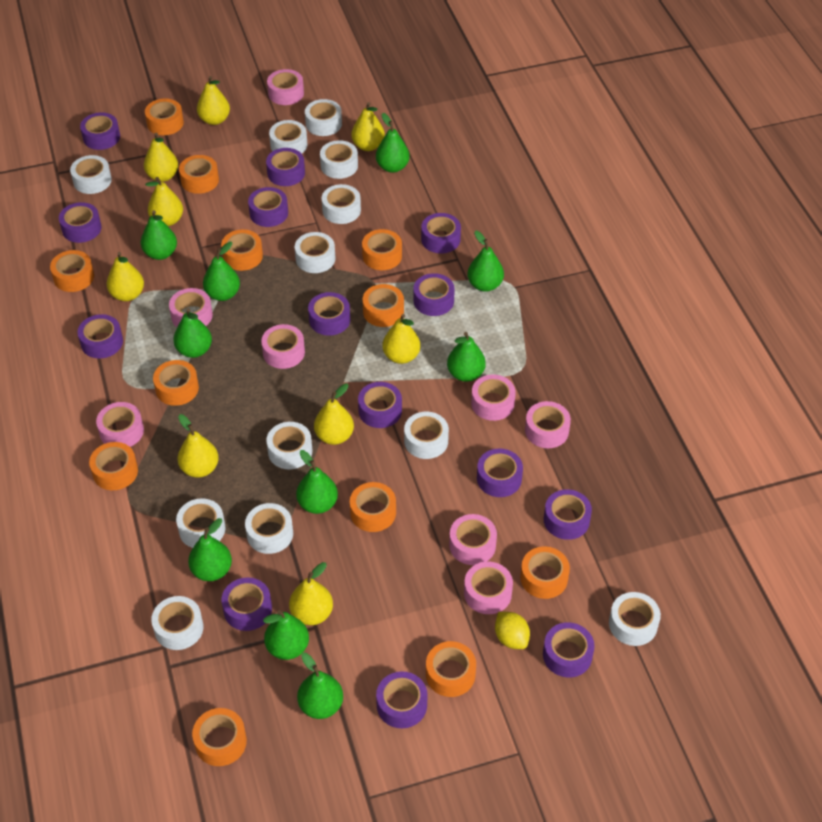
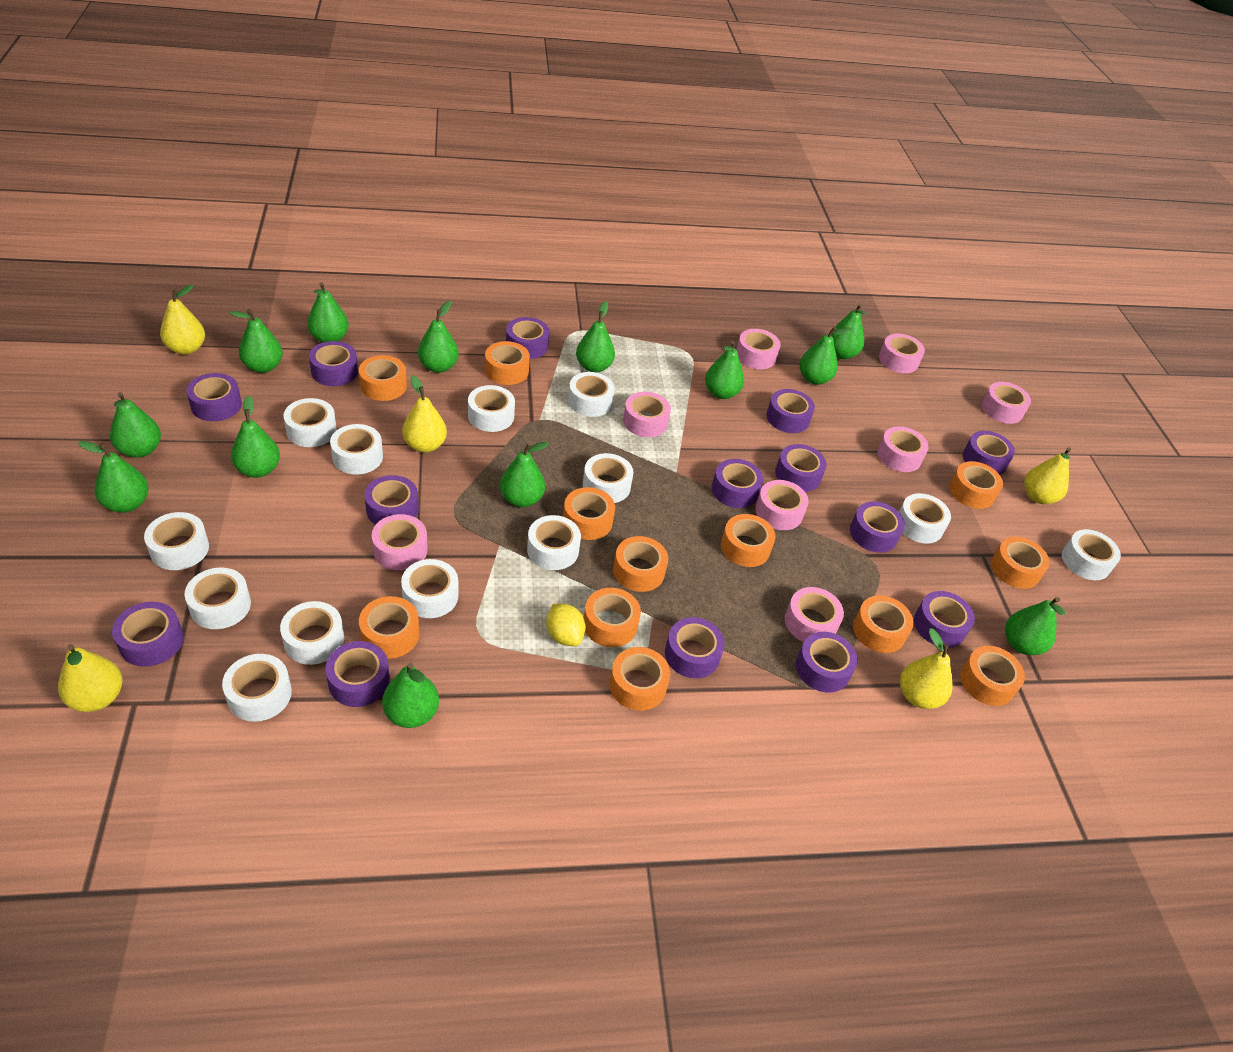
green pear: [141,210,177,260] [173,308,212,358] [188,518,232,581] [203,242,240,301] [263,610,309,660] [296,450,338,514] [297,653,343,719] [376,113,410,173] [447,332,486,382] [467,231,504,292] = 10 -> [78,441,149,513] [110,392,161,458] [230,309,283,373] [231,396,280,478] [307,283,349,343] [382,663,439,728] [418,301,459,373] [500,442,549,507] [576,301,615,373] [705,341,744,399] [799,327,851,385] [831,304,866,359] [1005,597,1065,655] = 13
white tape: [70,155,112,194] [151,596,203,650] [176,498,225,548] [245,503,293,554] [266,422,313,469] [269,120,307,154] [295,232,335,273] [305,99,342,136] [320,140,358,179] [322,184,361,224] [404,412,449,459] [609,592,661,646] = 12 -> [144,512,209,570] [185,568,251,629] [222,654,292,722] [280,601,344,665] [283,398,337,447] [330,424,383,474] [401,559,458,618] [468,385,515,432] [527,515,581,570] [568,372,615,417] [583,453,633,503] [899,493,951,544] [1062,529,1121,580] = 13
yellow pear: [107,252,144,301] [144,133,178,182] [145,177,183,226] [178,414,219,478] [197,76,230,125] [289,562,333,625] [314,384,354,445] [351,102,385,151] [382,314,420,364] = 9 -> [58,644,122,712] [160,285,205,355] [402,375,447,453] [900,628,953,709] [1024,448,1071,504] = 5

